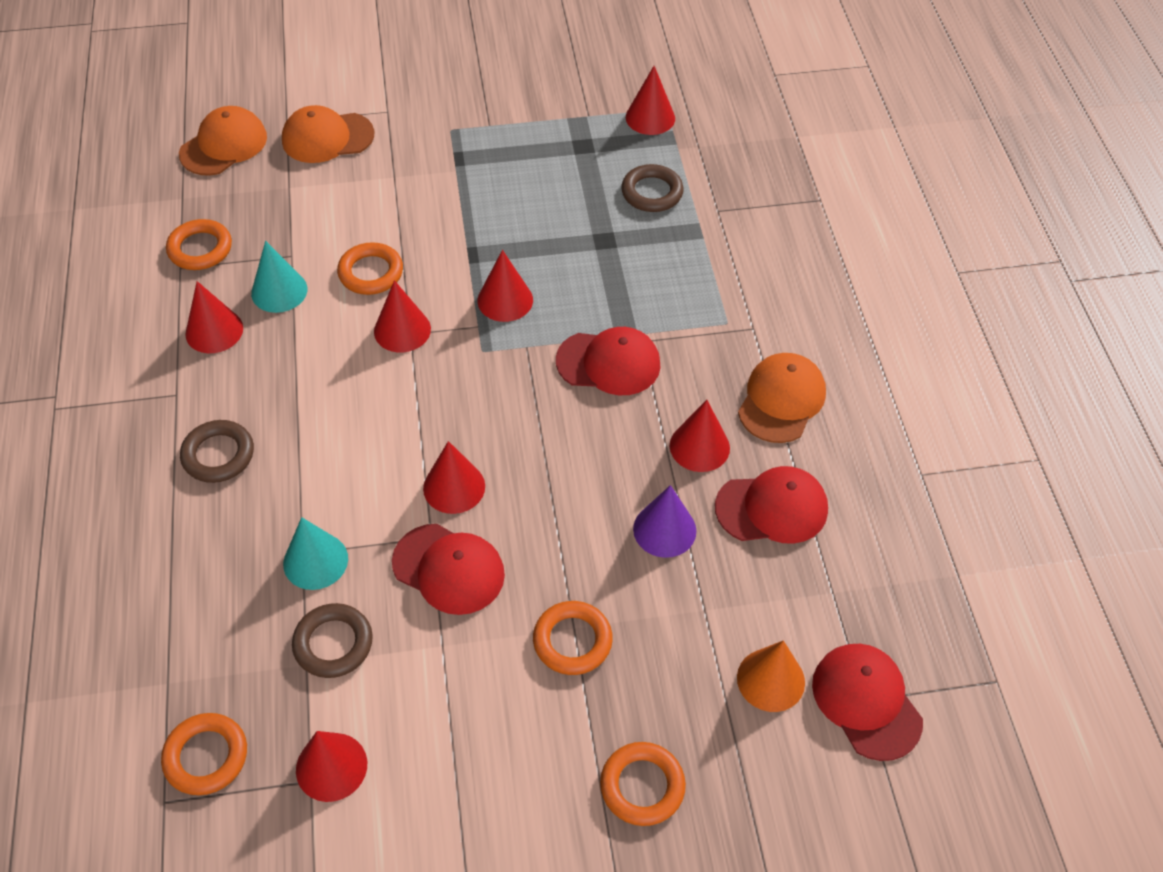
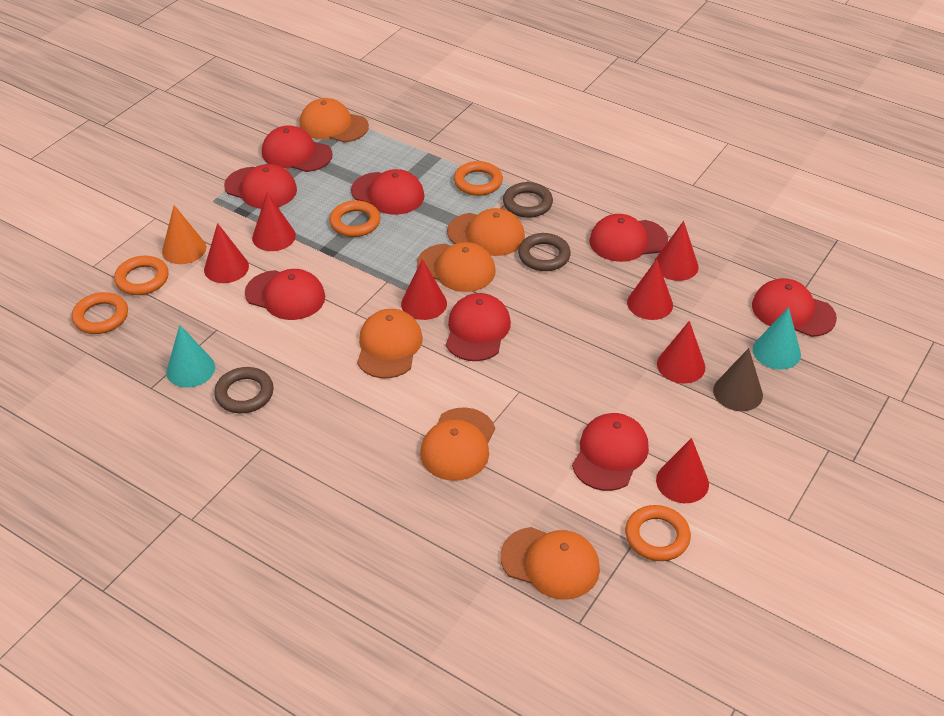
brown cone: none = 0 -> [713,348,763,411] = 1
orange cap: [179,106,267,175] [282,105,374,163] [738,353,826,443] = 3 -> [300,98,369,143] [357,309,423,378] [417,242,496,292] [420,407,495,481] [447,208,525,256] [500,527,600,599] = 6
purple cone: [633,485,696,558] = 1 -> none = 0
red cap: [392,524,505,615] [556,327,661,395] [715,466,828,544] [812,644,923,761] = 4 -> [224,164,297,209] [245,269,325,320] [262,126,333,172] [351,169,425,215] [446,293,511,361] [572,413,649,491] [589,214,668,262] [752,278,837,337] = 8

